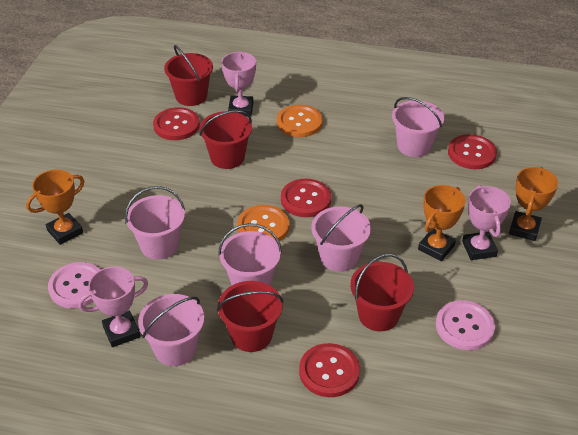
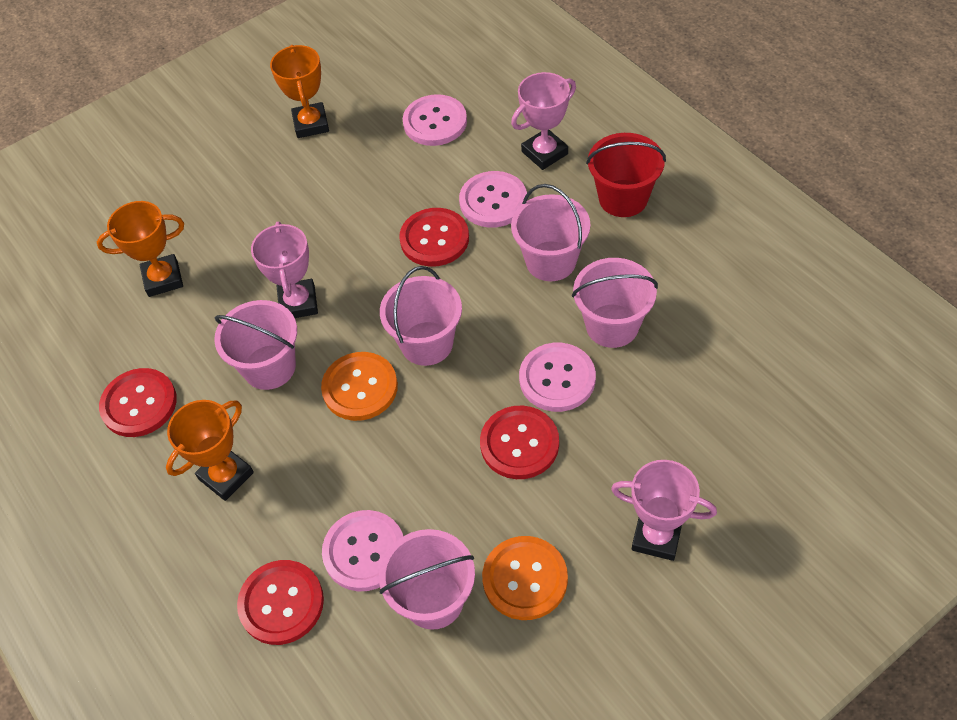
pink button: [48,262,100,308] [436,300,495,350] = 2 -> [322,510,403,591] [403,94,467,146] [459,171,527,228] [519,343,596,412] = 4
red bucket: [164,45,213,106] [199,110,252,169] [217,281,283,352] [350,254,414,331] = 4 -> [586,133,666,217] = 1

